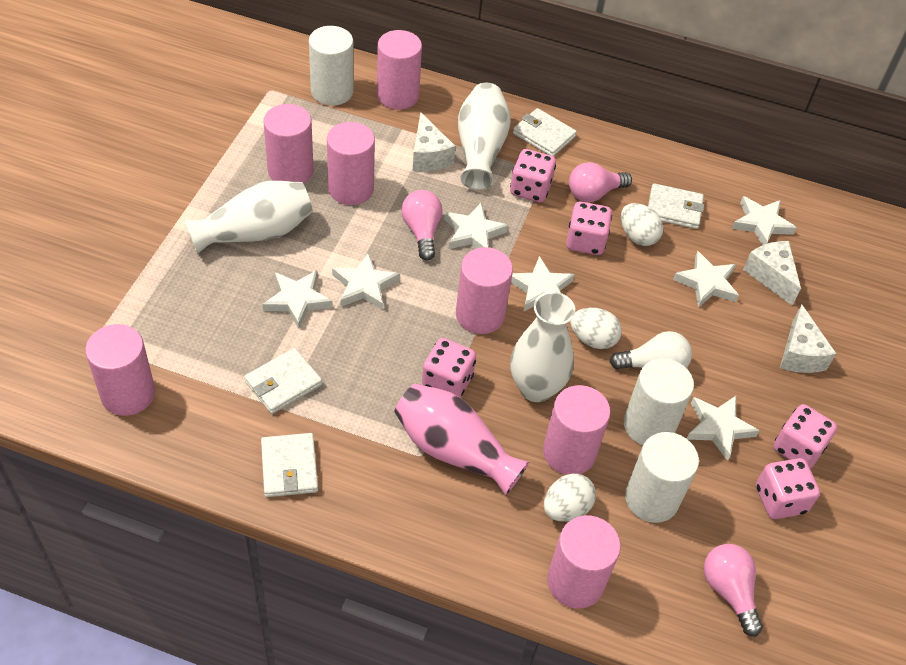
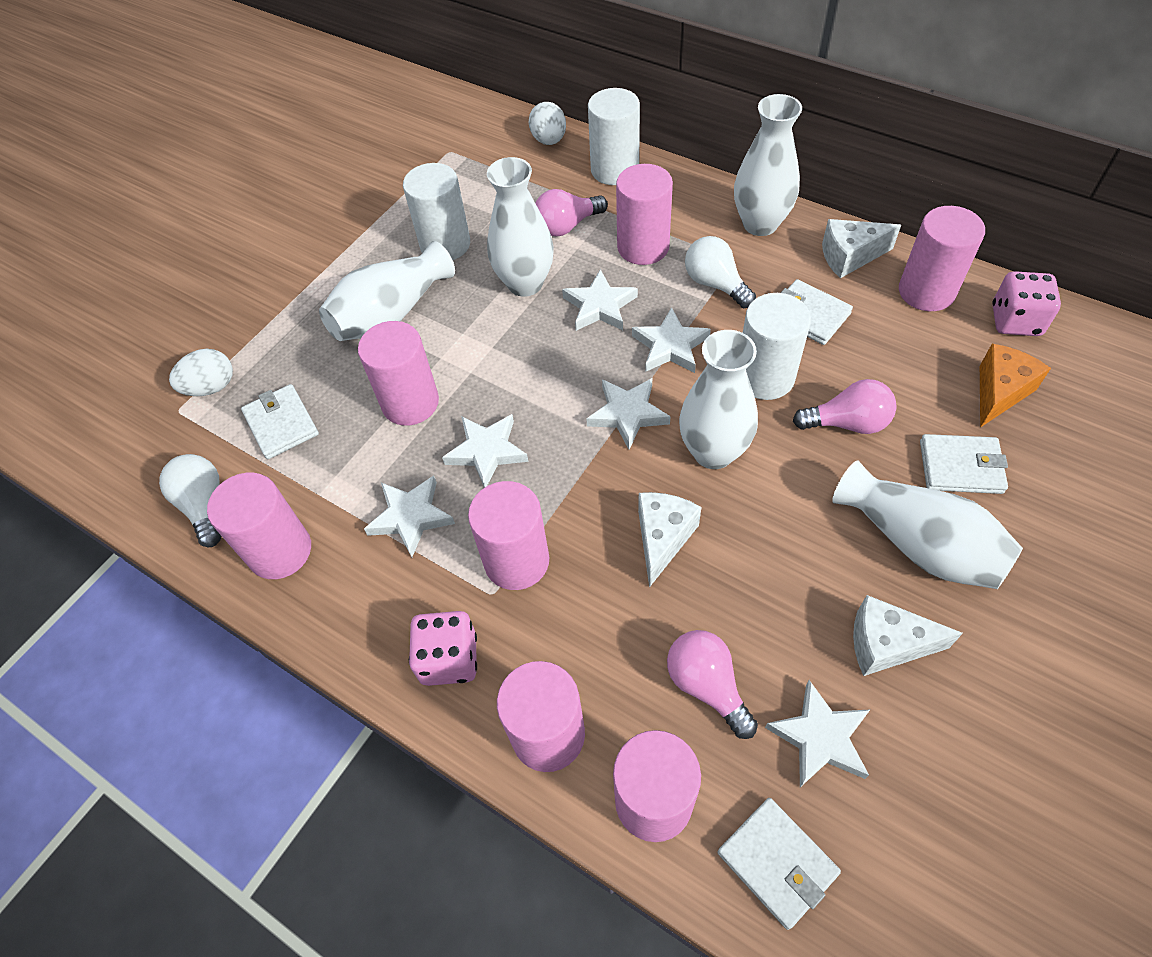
orange cheese: none = 0 -> [980,344,1051,427] = 1
pink dice: [422,338,476,397] [510,149,556,203] [566,201,612,255] [756,458,820,519] [774,404,837,468] = 5 -> [409,611,477,686] [992,271,1061,336] = 2
pink vase: [394,383,529,496] = 1 -> none = 0
white egg: [544,473,596,522] [570,308,622,349] [621,203,663,246] = 3 -> [169,349,233,396] [529,102,566,145] = 2
white light bulb: [610,331,692,369] = 1 -> [159,454,221,547] [685,236,756,308] = 2
white star: [263,270,333,329] [332,253,399,310] [445,203,508,249] [511,256,575,311] [673,251,739,308] [687,396,760,461] [732,196,797,245] = 7 -> [364,475,455,557] [442,414,528,488] [562,269,638,331] [586,378,671,450] [632,307,711,373] [765,680,871,787] = 6
white vase: [185,181,313,254] [458,83,511,190] [510,292,575,402] = 3 -> [319,241,455,341] [487,157,554,297] [679,330,758,469] [734,94,802,236] [832,460,1023,589] = 5

